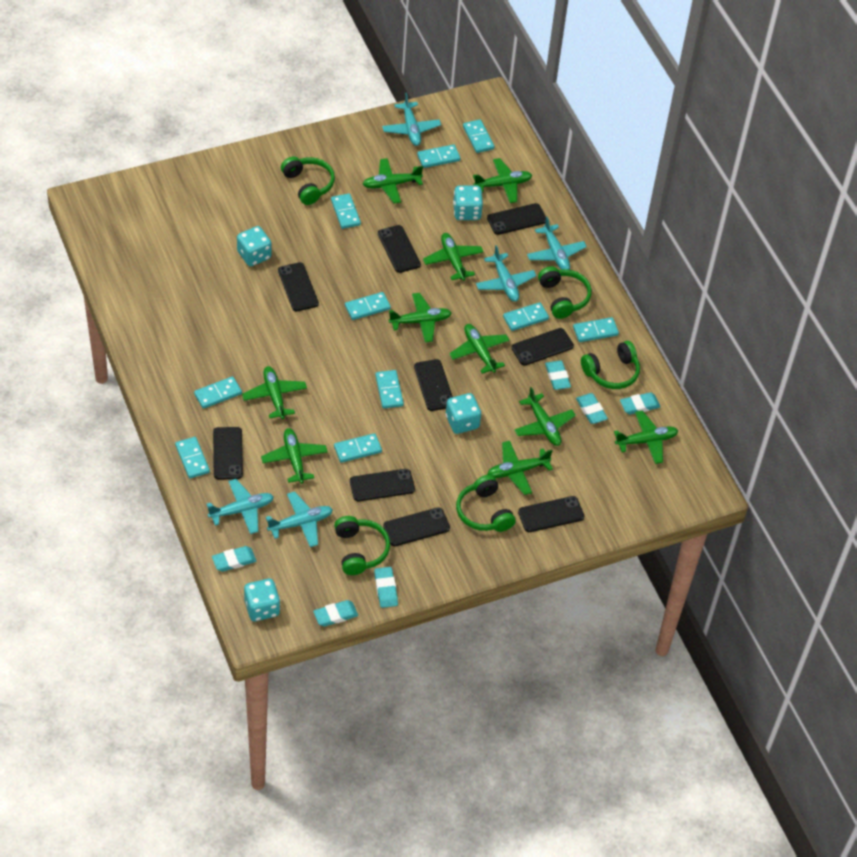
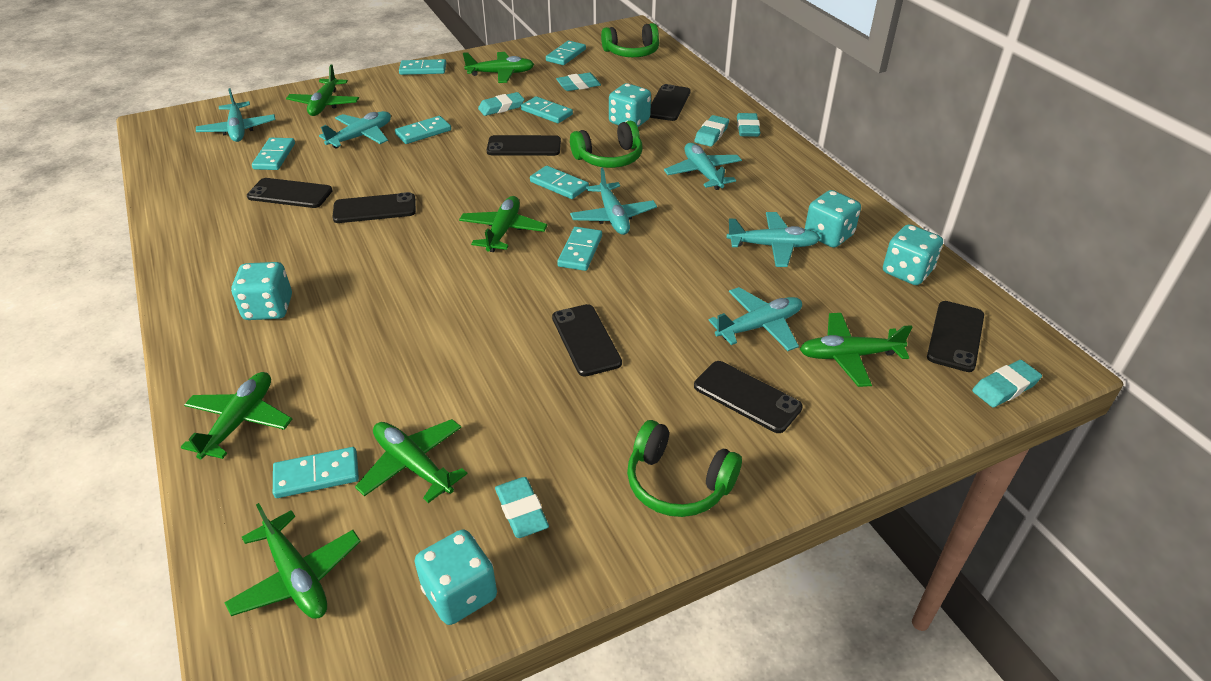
black phone: [213,427,243,480] [278,262,319,311] [350,469,415,501] [378,225,421,273] [383,507,450,546] [414,359,453,411] [487,203,546,235] [512,328,574,365] [518,496,584,532] = 9 -> [247,178,333,208] [332,192,416,223] [487,135,561,156] [552,304,622,377] [650,84,691,121] [694,361,803,433] [927,301,984,372] = 7
green headphones: [281,156,335,205] [334,516,390,575] [456,475,516,532] [538,266,592,319] [581,341,640,389] = 5 -> [570,121,642,168] [601,23,659,57] [627,420,742,517] = 3
green plane: [242,366,307,419] [261,428,328,484] [363,158,423,204] [389,293,452,343] [423,233,483,281] [449,324,510,374] [473,158,532,203] [487,441,553,495] [514,387,576,446] [614,410,678,464] = 10 -> [181,372,292,459] [224,503,361,619] [286,64,359,116] [355,419,467,503] [459,196,547,252] [463,52,534,83] [800,313,912,387] = 7
turquoise dice: [237,226,272,266] [244,579,280,621] [446,393,481,434] [453,186,483,220] = 4 -> [231,262,292,320] [415,530,497,625] [609,83,651,127] [805,190,861,248] [883,224,943,285] = 5
turquoise domino: [175,437,210,478] [194,376,242,409] [331,193,361,229] [334,433,382,463] [345,292,391,320] [375,370,404,408] [417,144,460,168] [463,119,494,153] [503,302,549,331] [573,317,619,342] = 10 -> [252,138,295,170] [273,447,359,498] [395,116,451,144] [399,59,446,75] [521,96,573,123] [530,166,589,199] [546,41,586,65] [557,227,602,271] = 8
turquoise plane: [206,479,274,534] [266,491,333,547] [382,93,441,146] [476,245,536,302] [527,217,587,270] = 5 -> [196,88,275,142] [319,111,391,149] [570,168,657,235] [664,143,742,190] [708,287,802,351] [727,212,820,267] = 6

